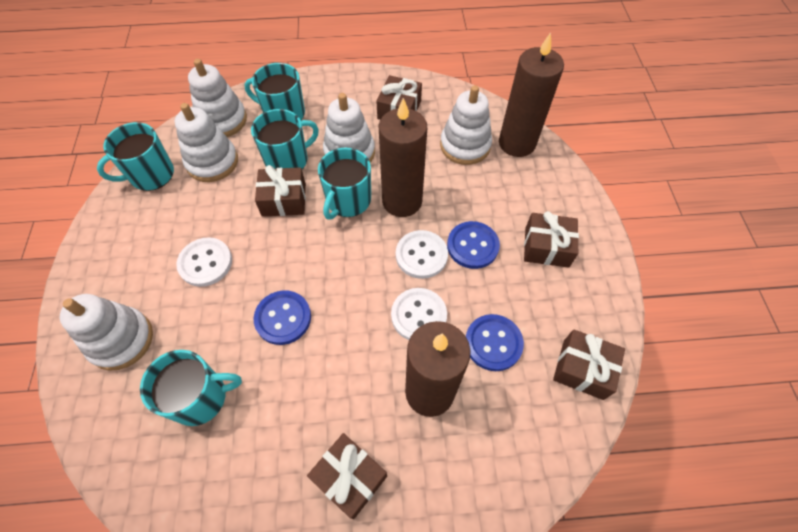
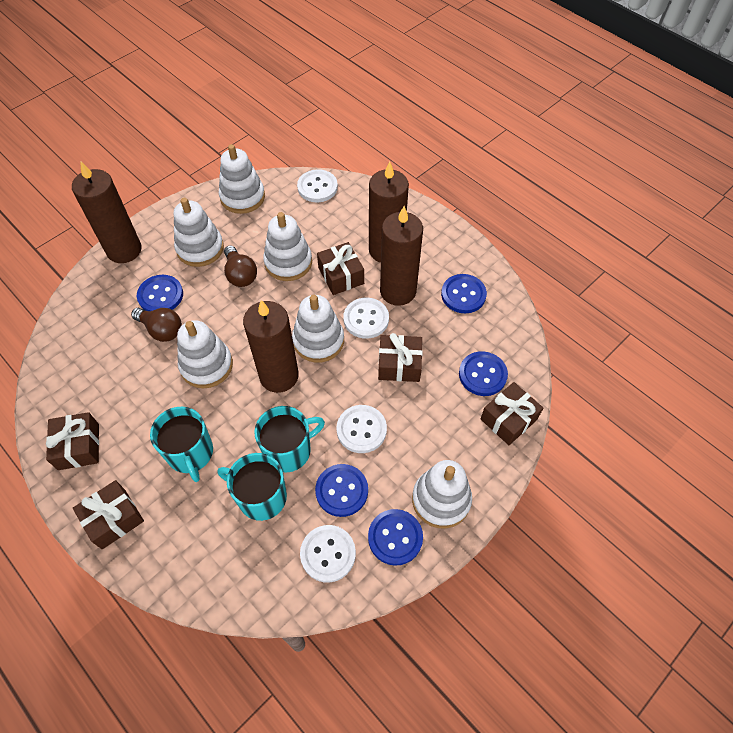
blue button: [254,290,311,345] [447,221,500,269] [466,314,524,371] = 3 -> [137,275,183,311] [315,464,368,517] [368,509,423,566] [441,274,487,313] [459,351,508,396] = 5
brown candle: [379,98,427,217] [405,321,470,417] [499,33,564,157] = 3 -> [72,161,142,263] [243,300,299,393] [369,161,409,263] [380,206,423,306] = 4
brown light bulb: none = 0 -> [131,308,182,342] [224,245,257,287] = 2
turquoise mug: [97,122,174,191] [140,350,242,426] [244,63,305,120] [251,109,319,169] [318,148,371,220] = 5 -> [150,407,213,482] [218,453,287,521] [254,406,325,472] = 3
white button: [176,237,232,287] [391,288,447,340] [396,230,448,279] = 3 -> [297,169,338,202] [300,525,356,583] [336,405,387,453] [343,298,389,339] = 4
white stacking toy: [60,294,153,371] [175,103,238,182] [188,59,247,137] [323,93,375,163] [440,85,492,165] = 5 -> [174,198,224,267] [177,320,233,388] [219,144,265,214] [263,212,312,281] [292,295,344,363] [412,460,472,528] = 6

